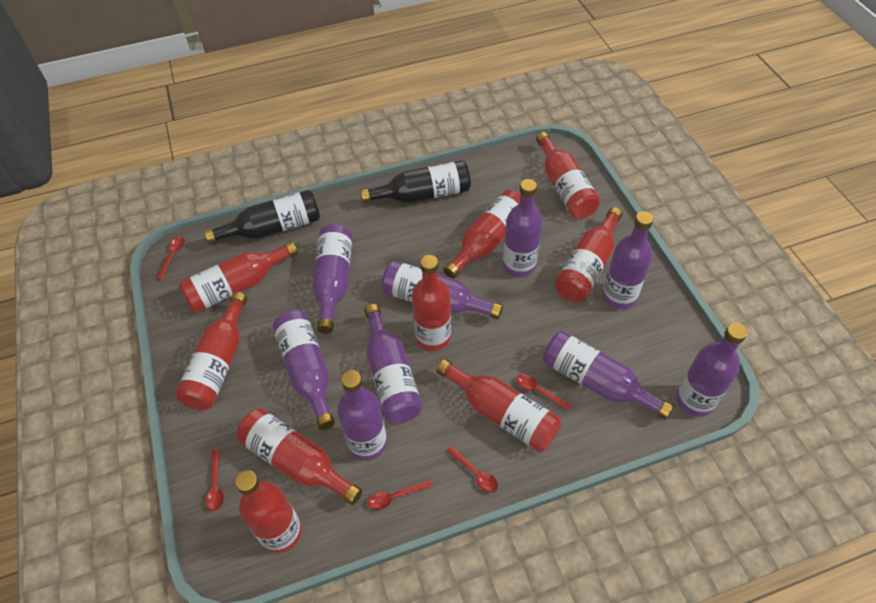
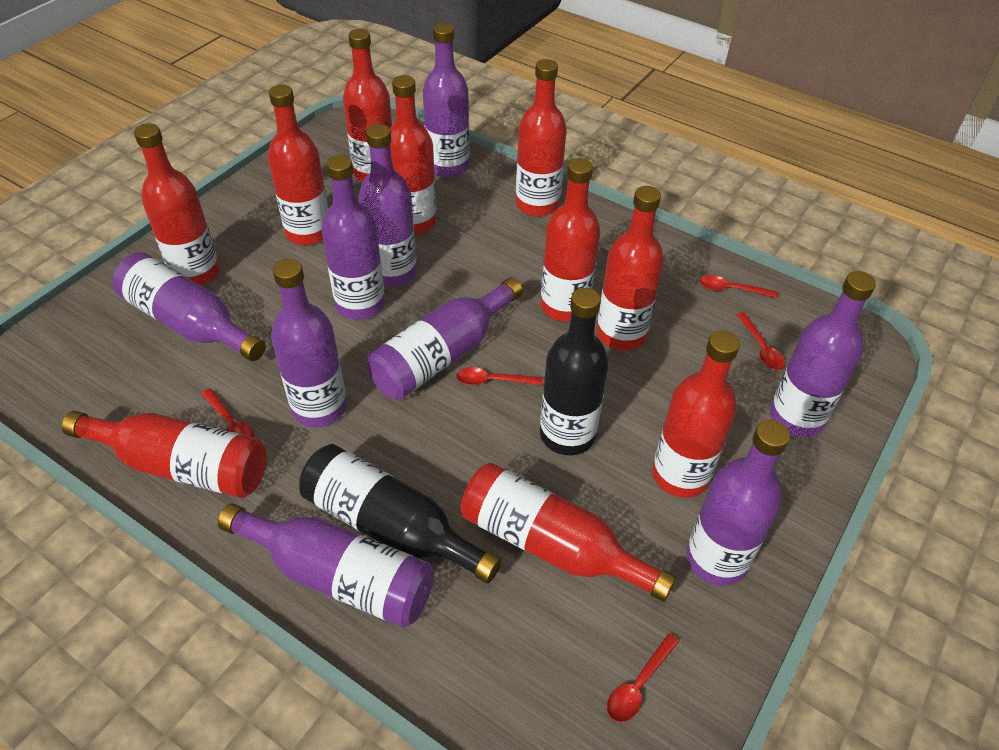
red bottle: [175,292,247,410] [179,241,298,313] [235,470,302,553] [237,408,362,505] [412,255,451,351] [437,359,562,452] [443,190,520,279] [536,132,600,218] [555,207,622,302] = 9 -> [62,411,267,498] [134,123,220,286] [268,84,328,245] [343,29,392,182] [390,75,437,235] [461,463,676,602] [516,59,567,217] [540,158,600,322] [597,186,664,350] [652,330,740,498] = 10

